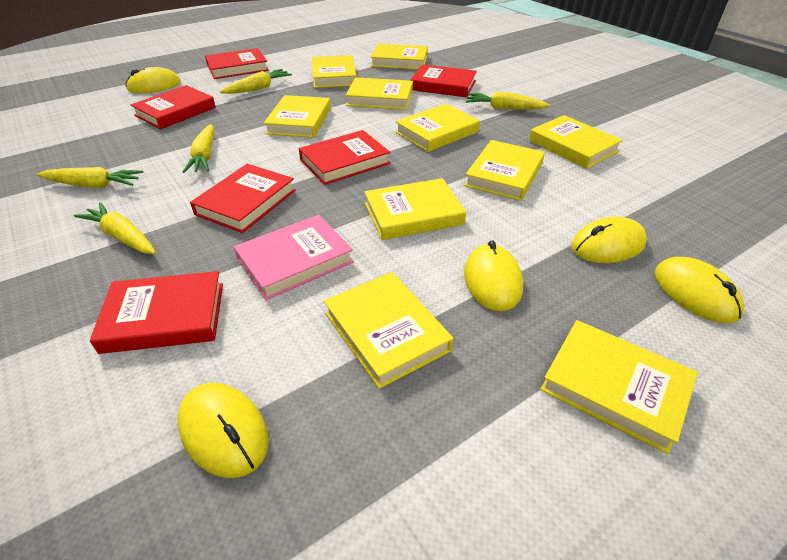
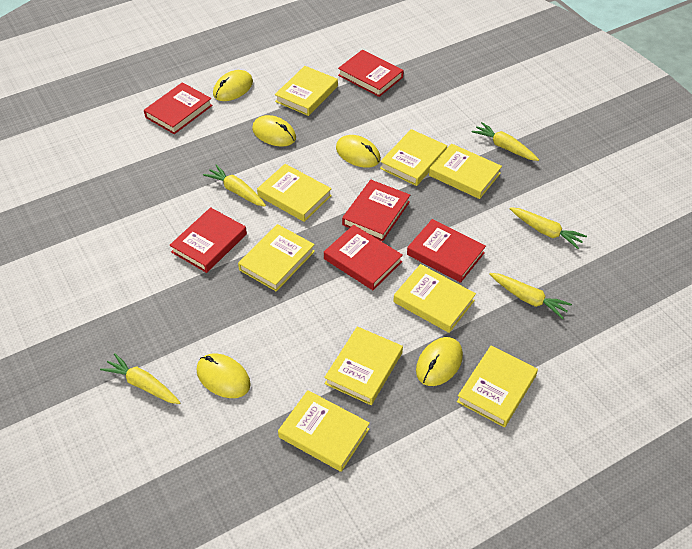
pink book: [234,215,354,300] = 1 -> none = 0
yellow book: [264,95,331,138] [312,55,357,88] [324,272,453,389] [346,77,413,110] [364,178,466,240] [370,44,428,70] [396,104,480,152] [464,140,545,201] [529,115,623,169] [540,320,698,454] = 10 -> [238,224,315,292] [257,164,332,222] [275,66,338,116] [278,390,370,472] [324,326,403,405] [380,129,447,186] [393,264,476,333] [429,144,502,199] [457,346,538,427] = 9

